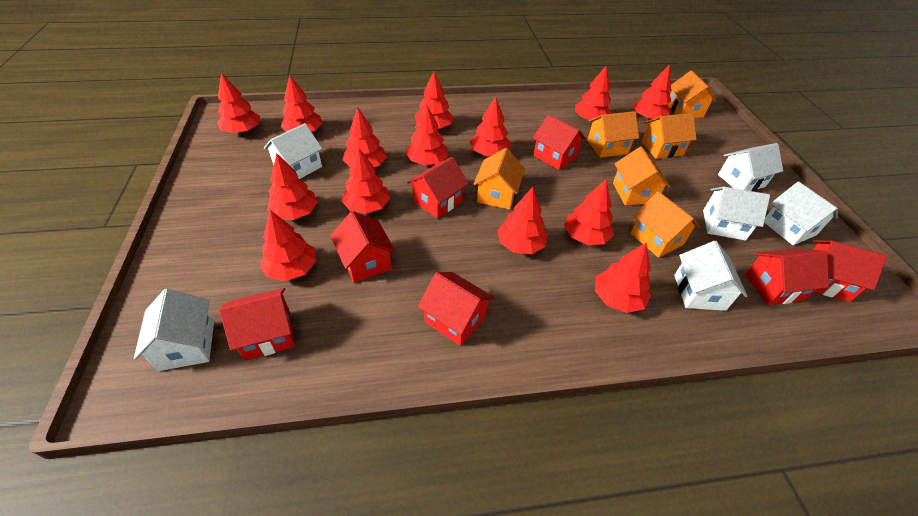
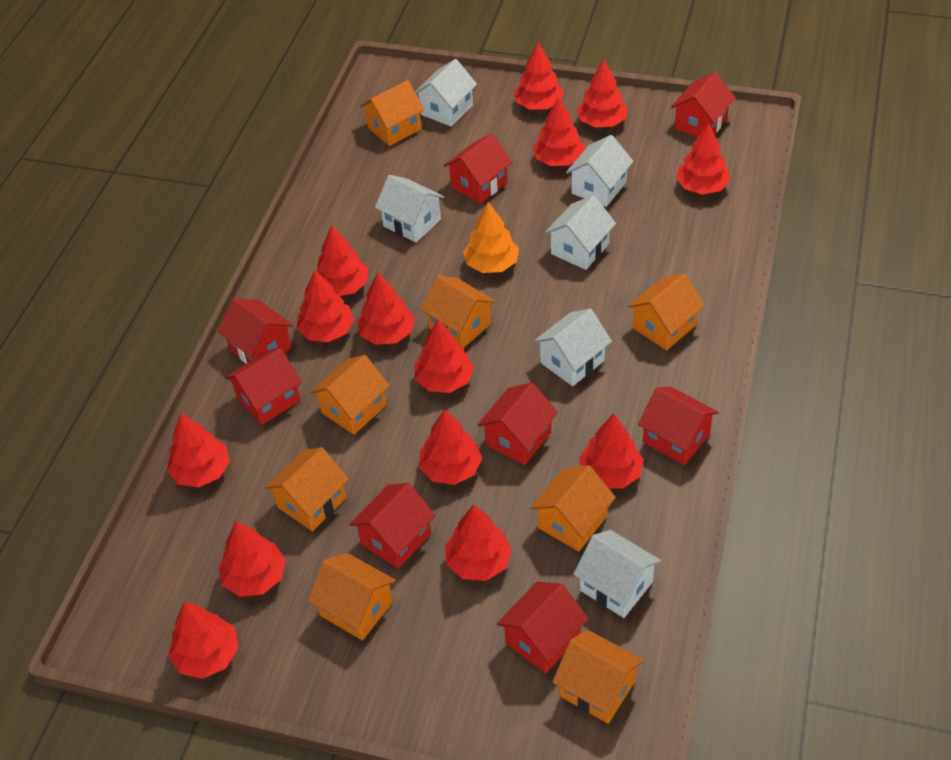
orange house: [473,148,525,210] [587,111,639,158] [613,147,671,205] [631,191,700,258] [641,113,697,159] [668,70,717,118] = 6 -> [265,447,349,531] [308,553,396,640] [310,355,390,435] [360,80,424,146] [420,275,496,348] [530,465,616,552] [552,630,644,724] [628,274,705,350] = 8
orange tree: none = 0 -> [463,202,519,273] = 1
red house: [219,288,295,360] [330,211,396,283] [407,157,469,219] [418,272,494,346] [533,114,586,170] [745,248,829,305] [813,240,887,302] = 7 -> [217,298,293,364] [225,348,302,425] [350,483,436,569] [444,134,512,204] [478,382,558,465] [497,582,589,674] [638,387,719,465] [671,72,736,137] = 8

